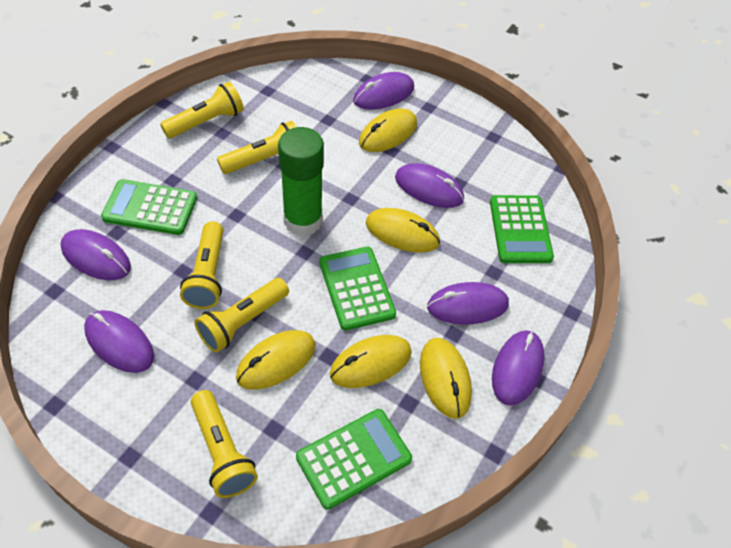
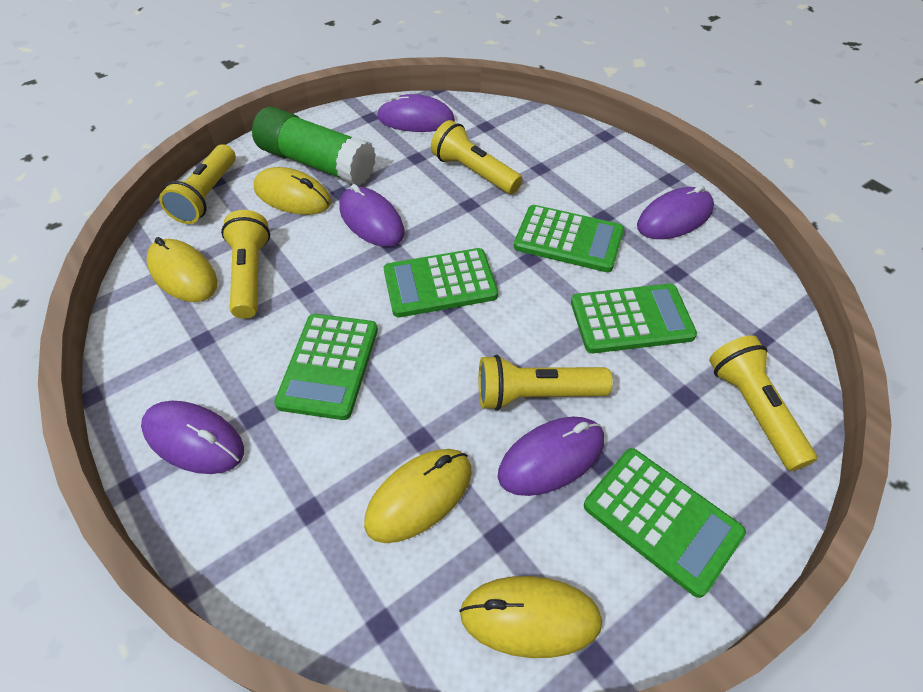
green calculator: [101,179,197,235] [296,409,412,510] [319,247,396,331] [490,195,554,263] = 4 -> [274,314,378,420] [384,248,498,317] [514,205,624,272] [571,284,697,353] [584,448,746,598] = 5
purple mouse: [61,229,131,280] [84,310,154,373] [353,72,414,110] [395,163,464,208] [427,282,509,325] [492,330,544,406] = 6 -> [141,401,244,474] [339,184,405,247] [377,94,455,132] [498,417,604,496] [637,185,714,239] = 5
yellow mouse: [236,330,315,390] [330,335,412,388] [359,109,417,152] [366,208,440,253] [420,338,472,419] = 5 -> [146,237,217,302] [254,167,331,215] [364,449,472,543] [459,576,602,658] = 4

